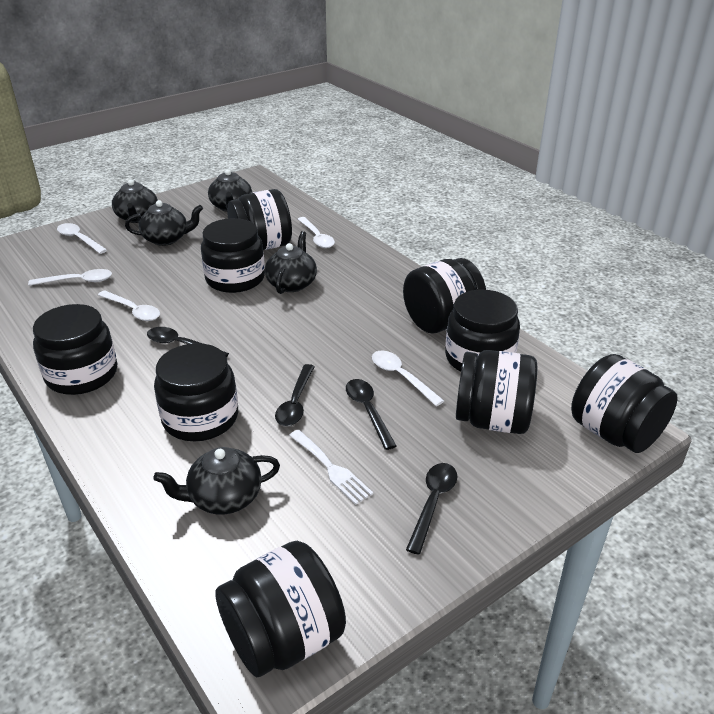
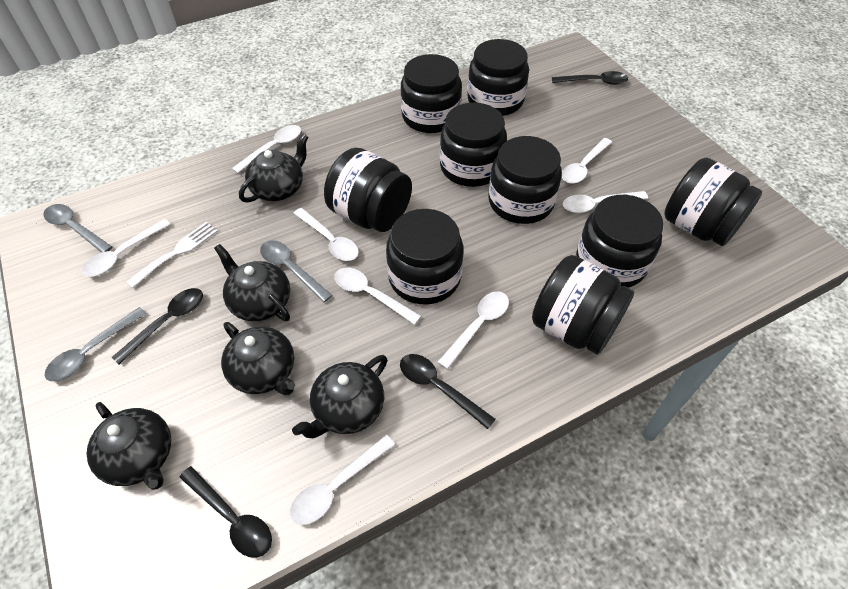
grey spoon: none = 0 -> [44,204,112,253] [45,307,147,381] [260,240,333,303] = 3
white spoon: [28,269,112,286] [57,223,107,254] [98,290,160,321] [298,217,335,248] [372,351,444,406] = 5 -> [82,219,171,277] [232,125,301,174] [290,435,395,525] [293,208,359,261] [334,268,421,325] [438,291,509,369] [562,138,612,184] [563,191,648,213] = 8

